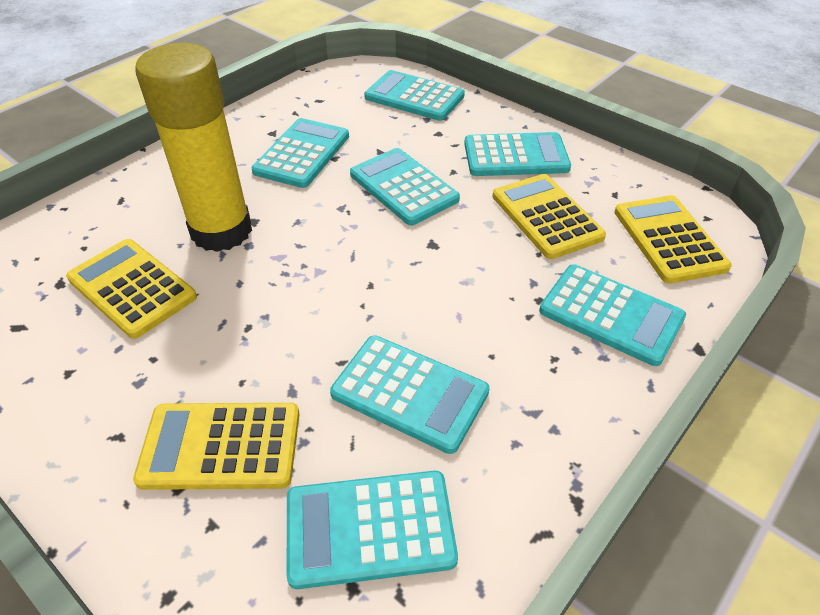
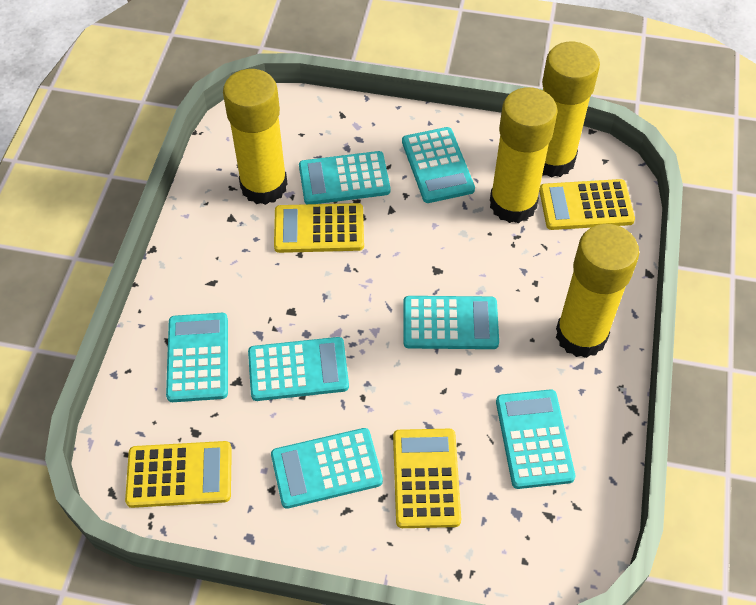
yellow glue stick: [135,43,252,252] = 1 -> [223,69,287,205] [490,87,558,223] [542,42,600,178] [556,224,639,358] = 4

